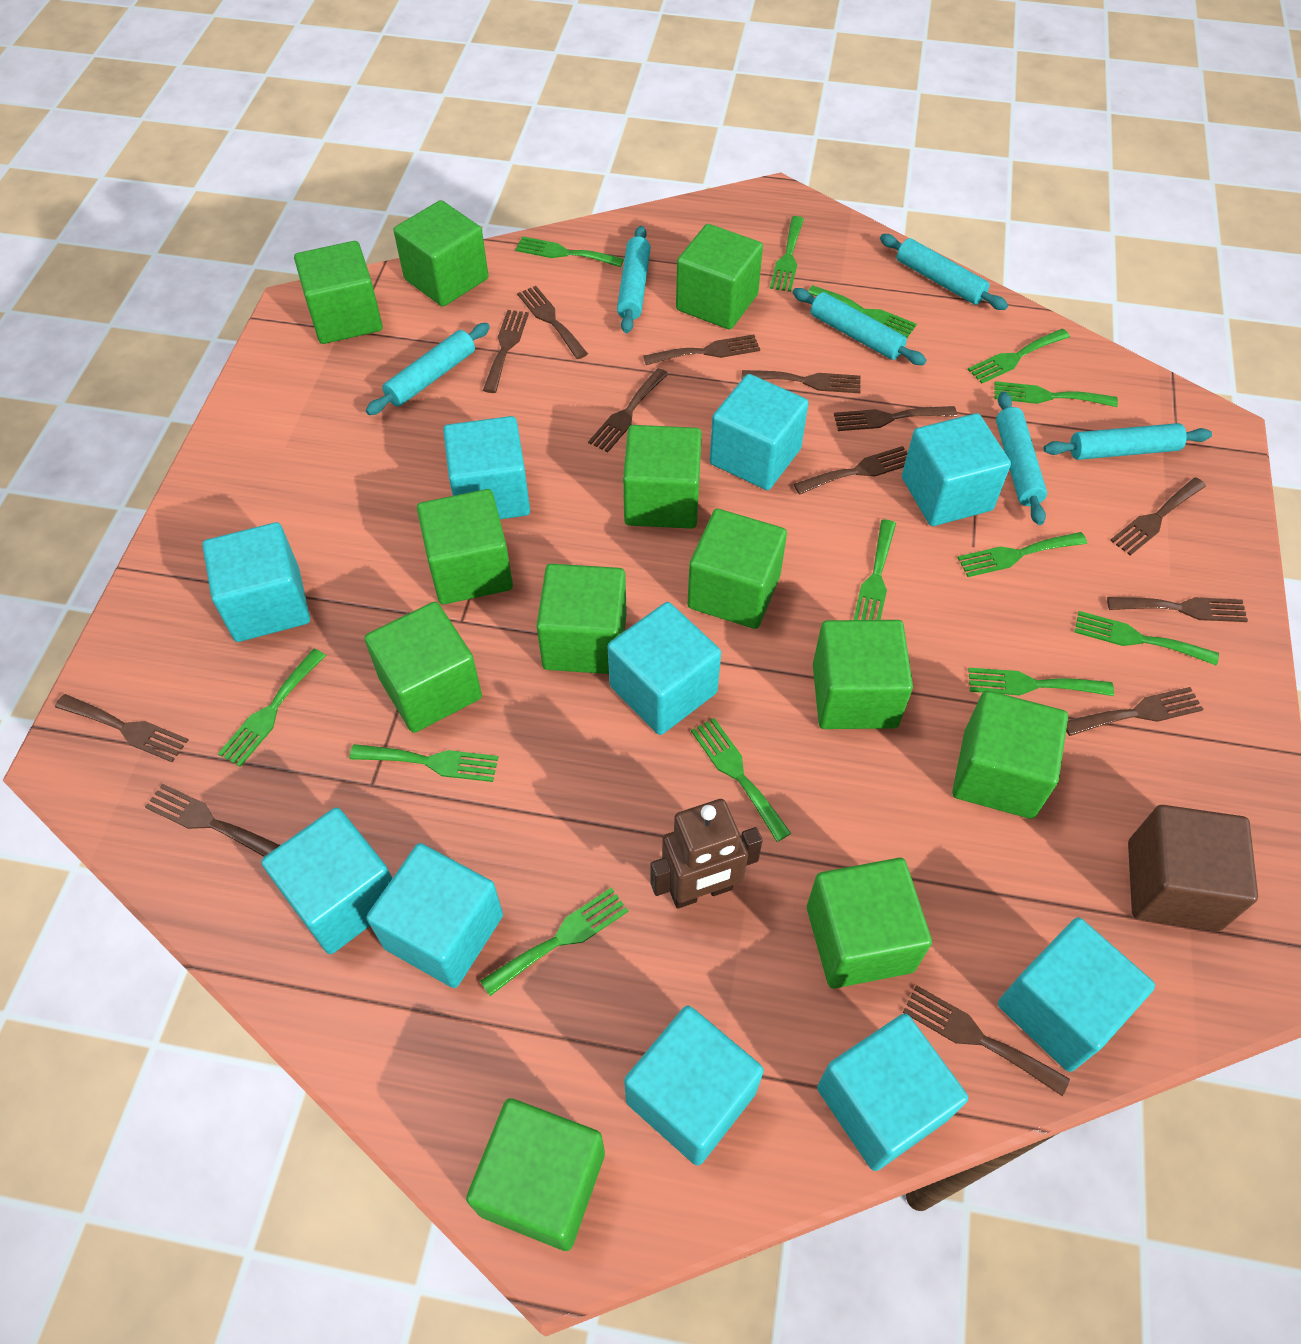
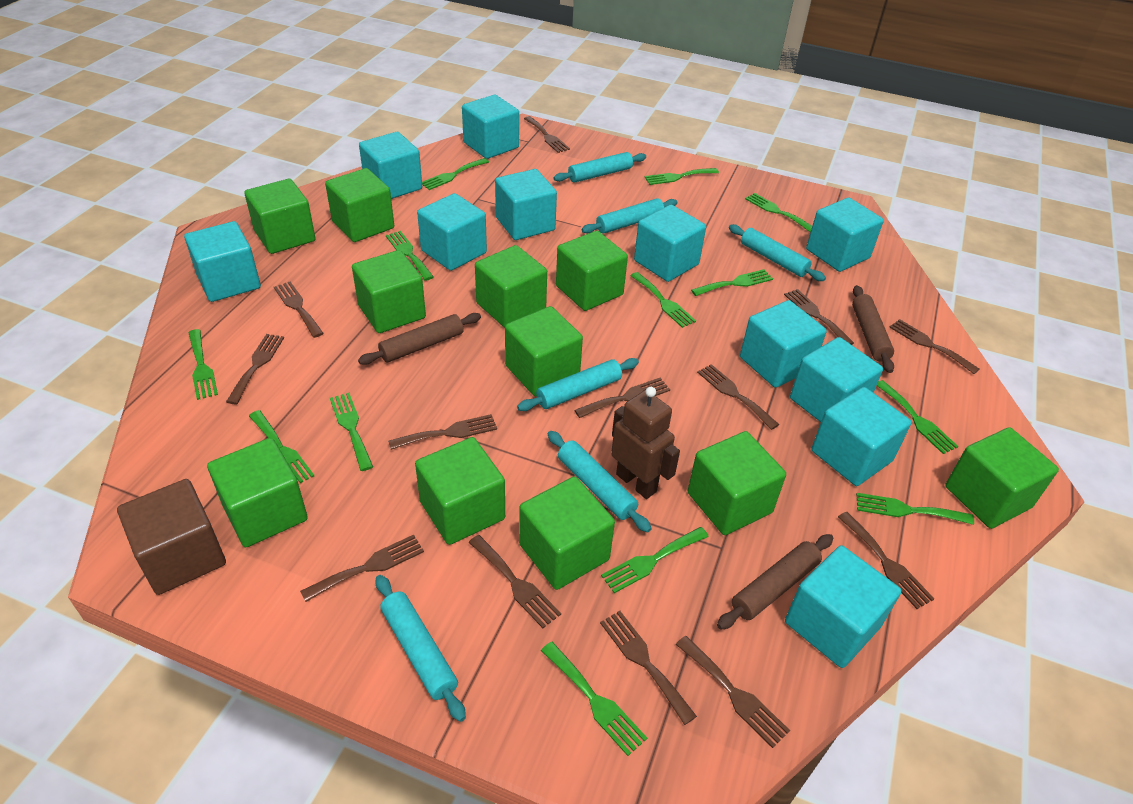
brown rolling pin: none = 0 -> [358,313,481,365] [717,534,833,630] [852,285,894,373] = 3
green cube: [294,241,383,344] [364,602,482,733] [394,200,489,307] [417,489,513,604] [466,1098,605,1251] [536,564,627,674] [623,425,702,529] [676,224,763,330] [687,509,787,629] [807,858,932,988] [813,620,913,729] [952,691,1068,819] = 12 -> [207,438,308,547] [244,179,316,254] [325,168,394,242] [352,250,426,333] [415,437,505,545] [475,245,547,328] [505,306,583,396] [519,476,615,590] [556,231,628,311] [688,431,786,535] [945,427,1059,529] = 11
turquoise cube: [202,522,310,642] [261,807,392,954] [366,843,503,988] [443,416,530,519] [608,602,721,735] [624,1005,764,1166] [710,374,808,490] [817,1014,968,1171] [902,413,1011,526] [998,918,1155,1072] = 10 -> [184,221,261,302] [359,132,422,199] [417,193,487,271] [462,95,519,159] [495,169,557,240] [634,205,706,282] [740,300,827,388] [785,545,902,668] [790,337,883,422] [806,198,884,272] [811,387,912,486] = 11

